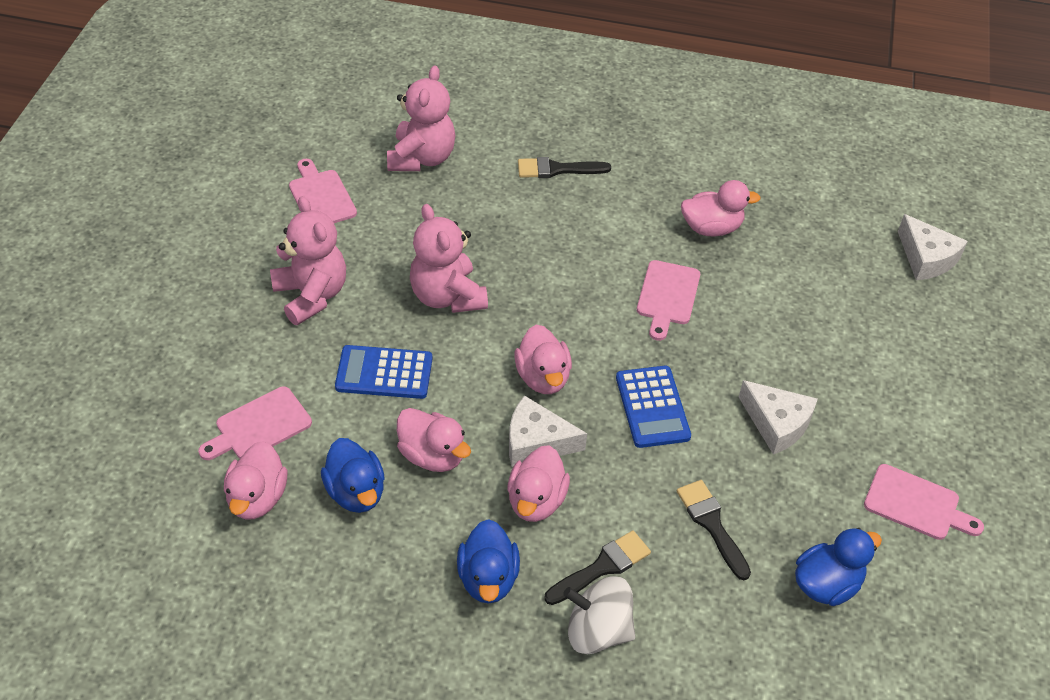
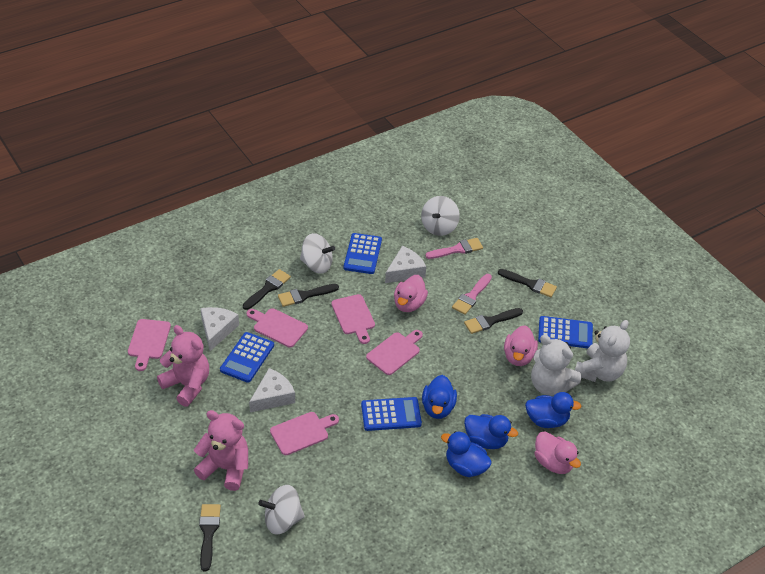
black brush: [518,157,611,178] [544,531,651,605] [677,480,751,580] = 3 -> [199,504,221,571] [243,269,291,310] [278,284,339,307] [464,308,523,334] [498,269,557,297] = 5
blue calculator: [335,345,433,399] [616,366,691,448] = 2 -> [220,332,274,383] [344,233,382,274] [361,397,422,431] [538,316,593,348] = 4
blue duck: [321,438,385,513] [457,519,520,604] [795,528,882,606] = 3 -> [422,375,457,419] [441,431,492,477] [464,414,518,449] [525,392,581,428] = 4
pink brush: none = 0 -> [425,238,483,259] [452,274,492,315] = 2
pink cutting board: [198,386,312,460] [289,159,357,223] [637,260,700,341] [864,464,984,540] = 4 -> [128,319,171,371] [247,308,308,348] [270,412,339,455] [331,294,375,344] [366,330,423,375] = 5
pink duck: [224,441,287,520] [397,408,471,472] [507,445,570,522] [514,325,572,394] [681,180,761,237] = 5 -> [394,275,428,312] [504,325,538,366] [534,431,581,474] = 3
pink teddy bear: [270,196,346,325] [387,65,456,171] [410,204,488,313] = 3 -> [157,325,209,407] [194,410,248,491] = 2
white spinning top: [563,576,635,654] = 1 -> [258,485,305,534] [300,233,335,274] [421,196,460,236] = 3
white teddy bear: none = 0 -> [531,335,582,395] [575,320,630,382] = 2

